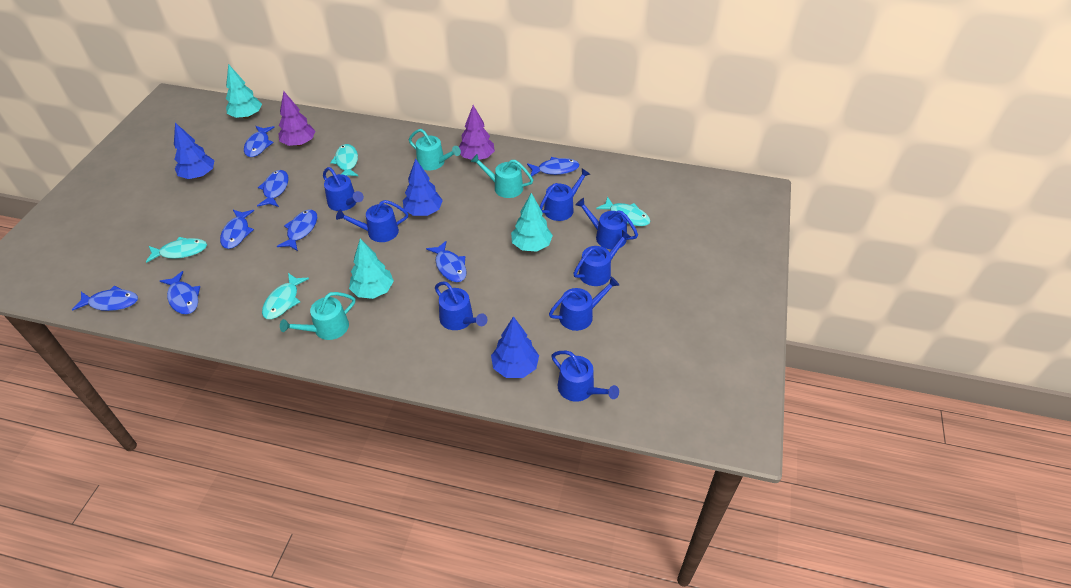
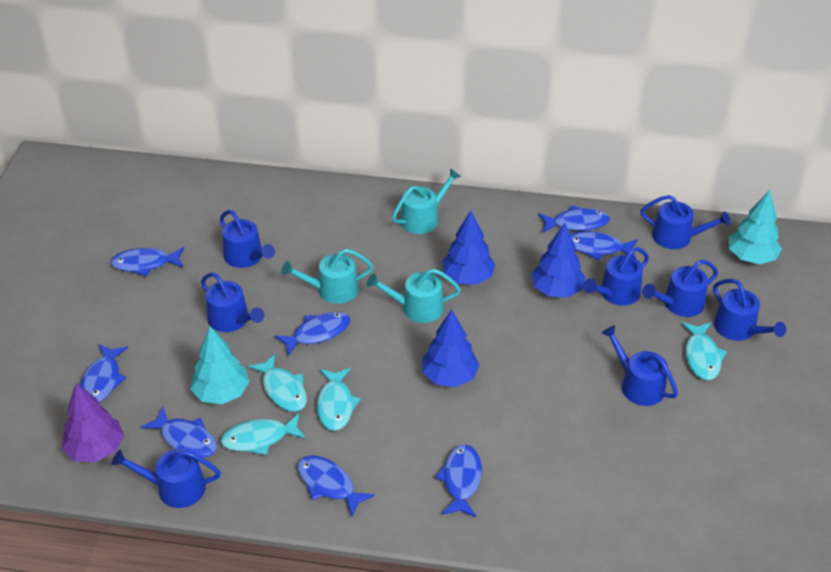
purple tree: [279,91,315,146] [459,105,495,160] = 2 -> [62,383,124,462] = 1
turquoise tree: [226,64,262,119] [349,239,394,299] [511,193,553,252] = 3 -> [190,326,250,404] [729,190,782,264] = 2

